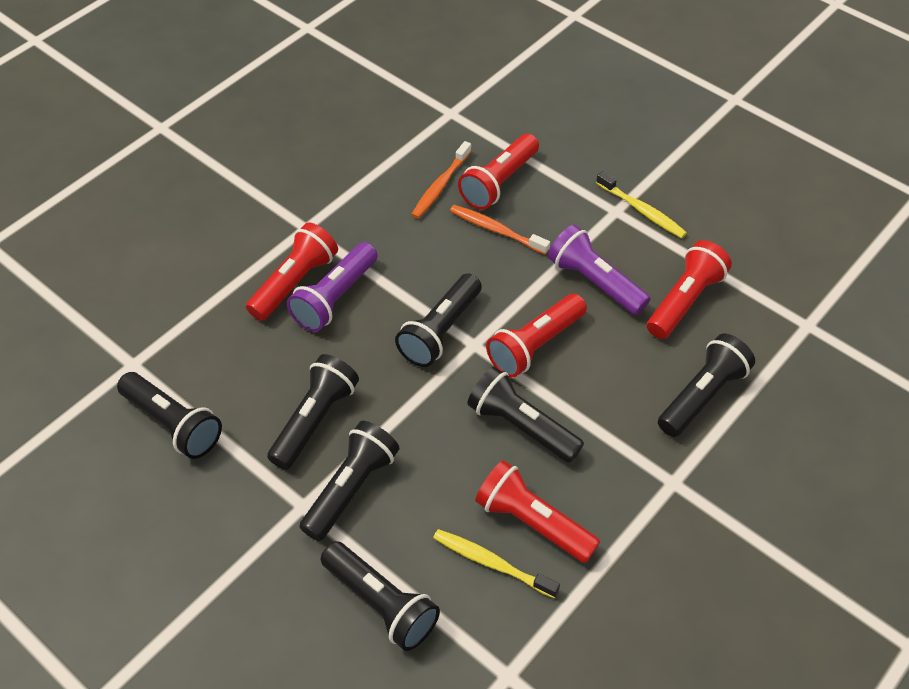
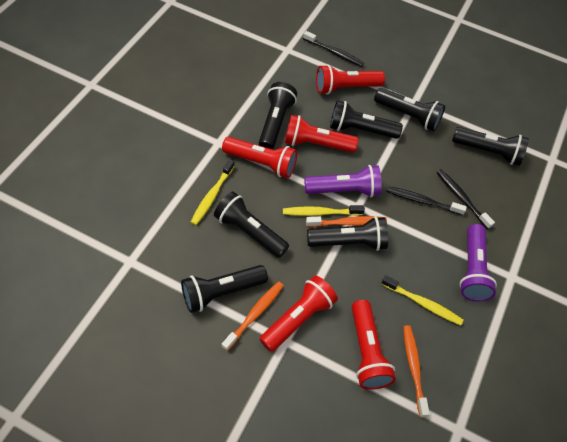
black toothbrush: none = 0 -> [303,31,364,67] [386,186,467,215] [436,169,495,229] = 3
orange toothbrush: [411,141,471,219] [450,205,550,255] = 2 -> [221,281,284,351] [306,216,387,227] [403,325,430,417] = 3
yellow toothbrush: [433,529,560,598] [596,171,687,238] = 2 -> [191,159,234,225] [283,205,365,216] [381,275,464,326] = 3

